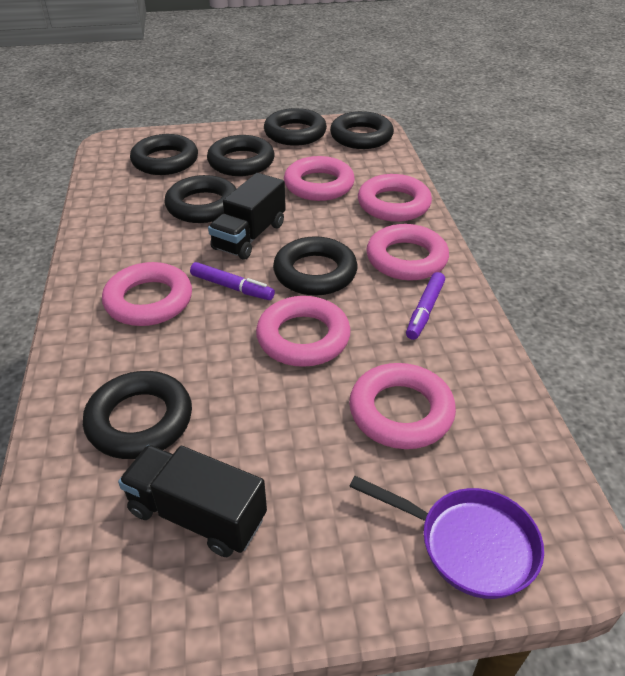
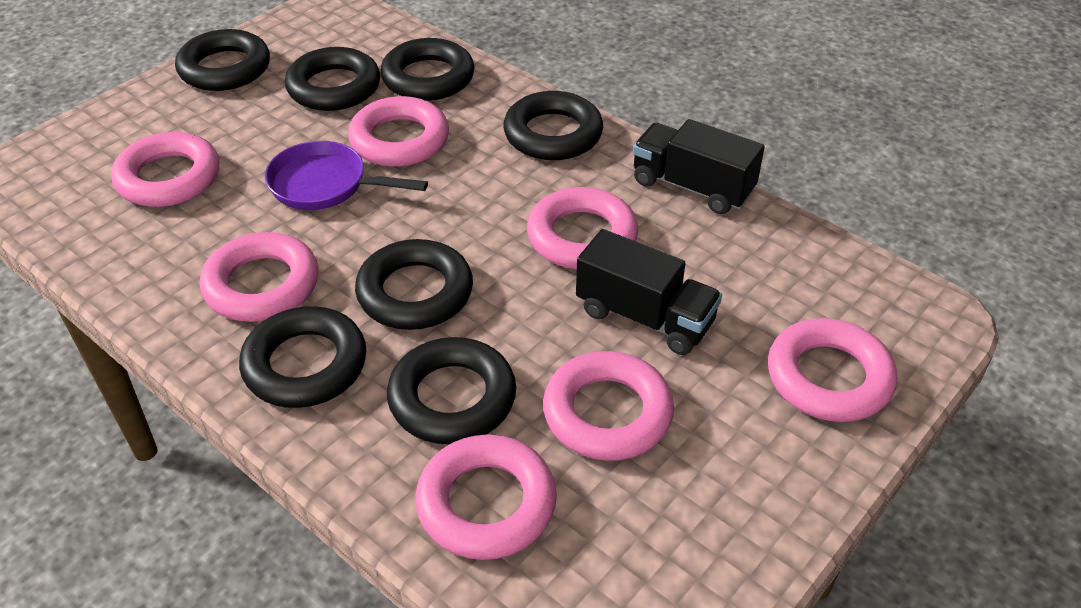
pink ring: [102,262,192,326] [256,296,351,367] [284,156,355,201] [349,363,456,449] [358,174,432,222] [366,224,449,281] = 6 -> [111,132,220,207] [200,232,319,322] [348,96,449,167] [415,434,557,560] [527,187,638,269] [543,351,674,461] [768,318,897,422] = 7
purple marker: [190,262,275,300] [406,272,445,340] = 2 -> none = 0

